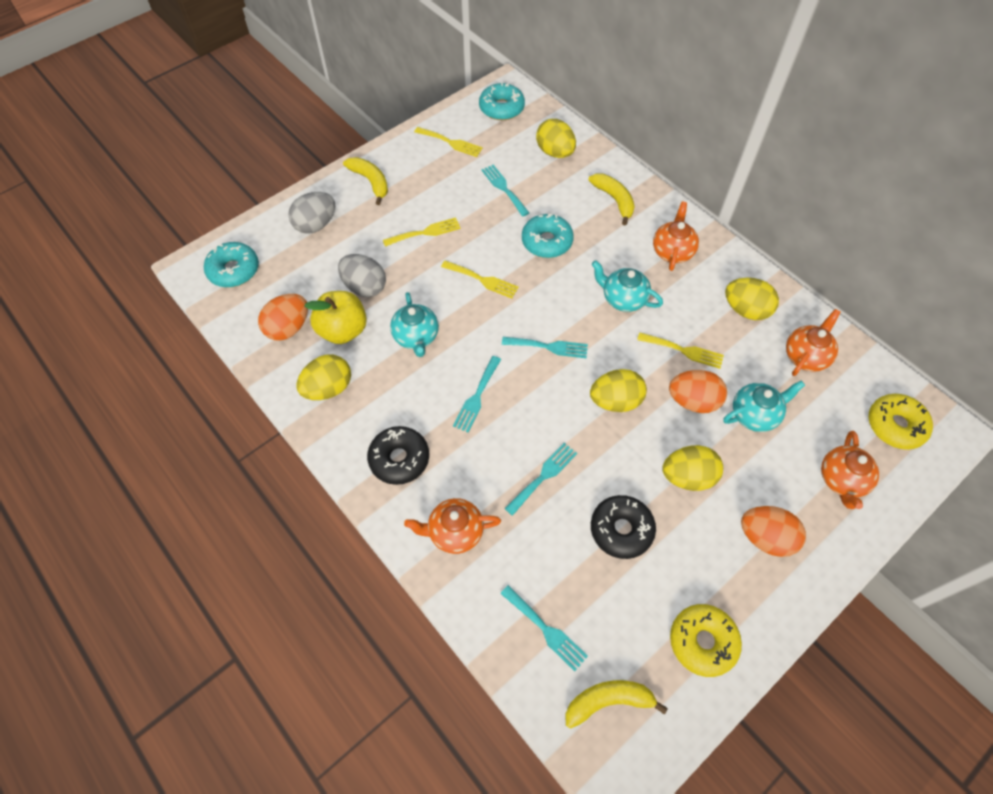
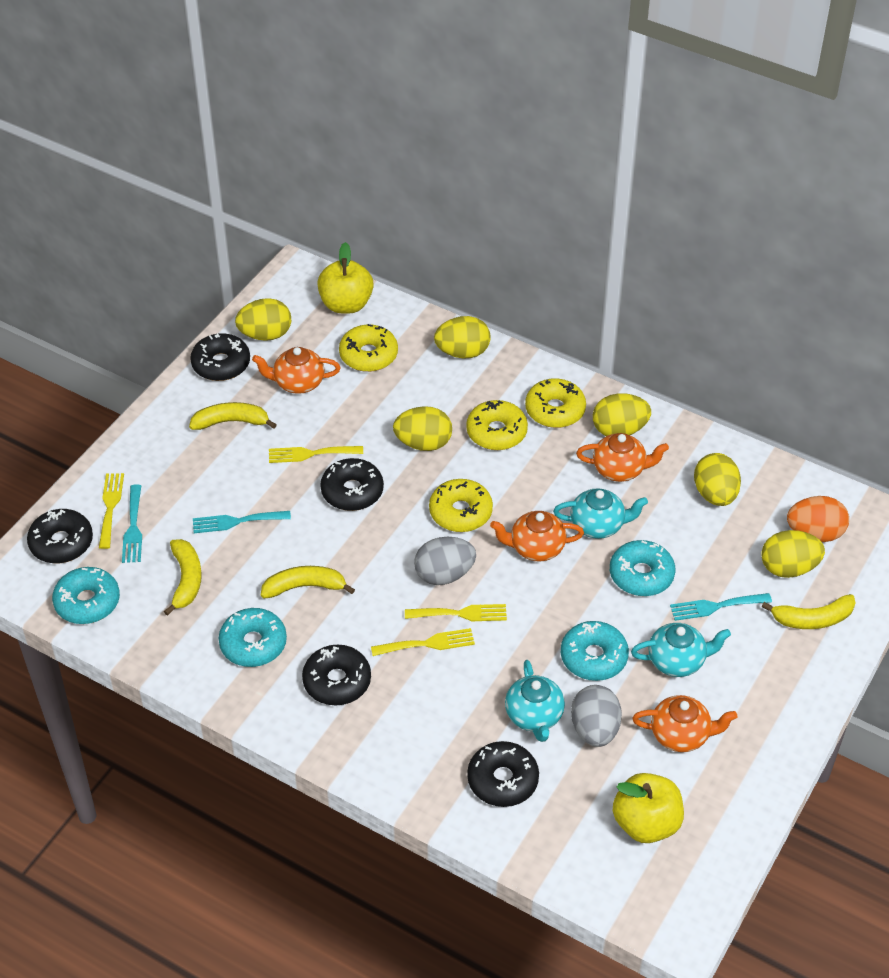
black donut: [367,426,429,485] [591,495,656,559] = 2 -> [27,509,93,563] [190,333,250,381] [302,645,371,706] [320,458,384,511] [467,741,539,807] = 5
orange egg: [258,294,308,341] [669,370,727,413] [741,506,806,557] = 3 -> [787,496,849,542] = 1
turquoise donut: [204,242,259,287] [479,83,525,120] [522,214,574,258] = 3 -> [52,567,120,624] [219,608,287,667] [561,621,629,681] [610,540,675,596] = 4
turquoise fork: [453,356,501,432] [481,165,529,217] [500,585,588,671] [502,337,588,358] [504,443,577,516] = 5 -> [122,484,142,563] [193,511,291,533] [670,593,772,621] = 3
yellow apple: [304,291,367,344] = 1 -> [317,242,374,314] [613,773,684,843] = 2
yellow banana: [343,157,388,205] [565,680,668,728] [588,174,635,226] = 3 -> [164,539,202,616] [189,402,277,430] [261,566,355,598] [761,594,855,629] = 4
yellow donut: [670,604,742,677] [869,394,933,450] = 2 -> [339,324,398,372] [429,479,493,532] [466,400,528,450] [525,379,586,428] = 4
yellow egg: [297,355,351,400] [536,119,576,158] [590,369,647,412] [662,445,723,491] [725,278,779,320] = 5 -> [235,298,291,341] [393,406,452,451] [434,316,490,358] [593,393,651,436] [694,453,741,506] [761,530,825,578] = 6

